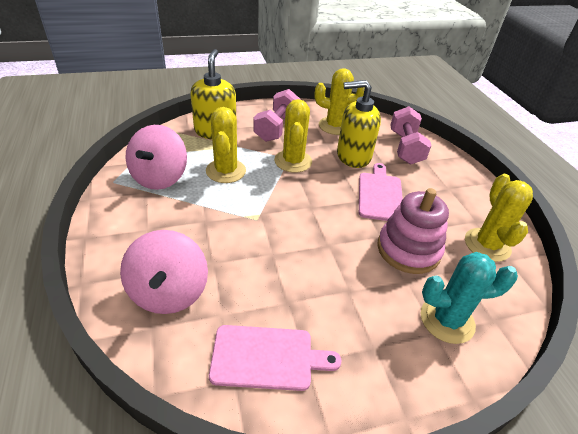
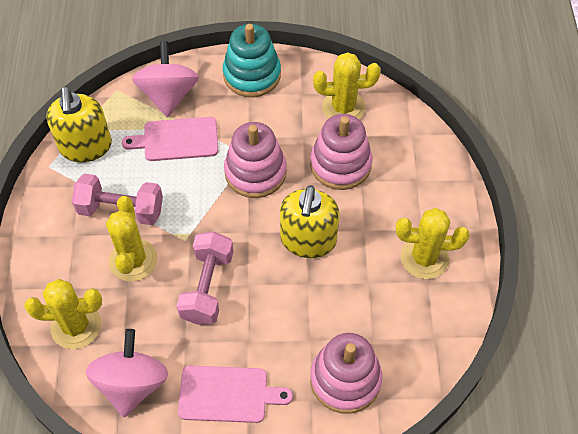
pink stacking toy: [377,188,449,274] = 1 -> [224,122,287,198] [310,114,372,190] [310,333,382,414] = 3
turquoise cactus: [421,252,518,344] = 1 -> none = 0
turquoise stacking toy: none = 0 -> [223,24,281,97] = 1

